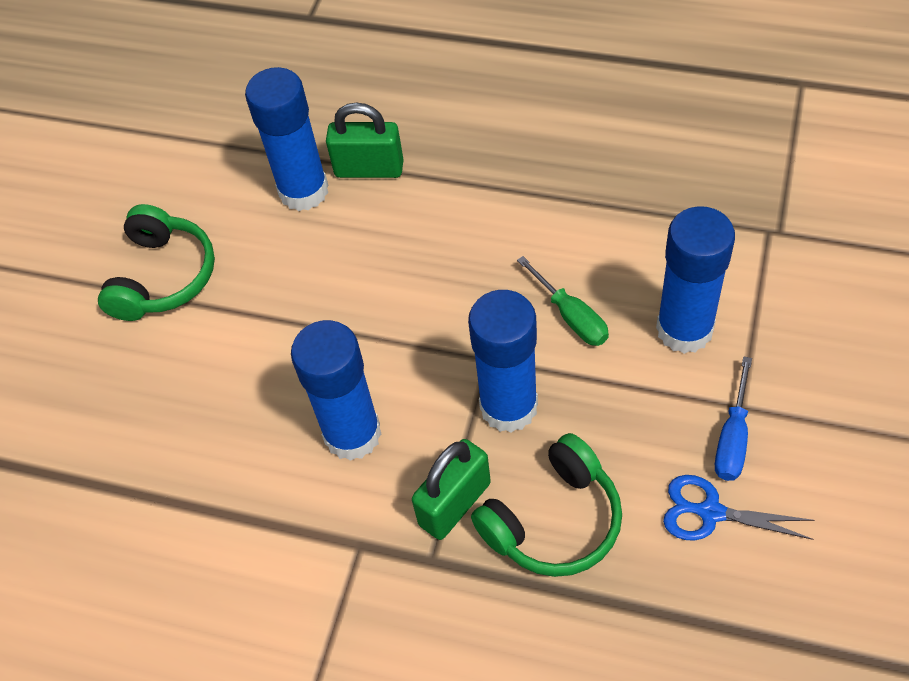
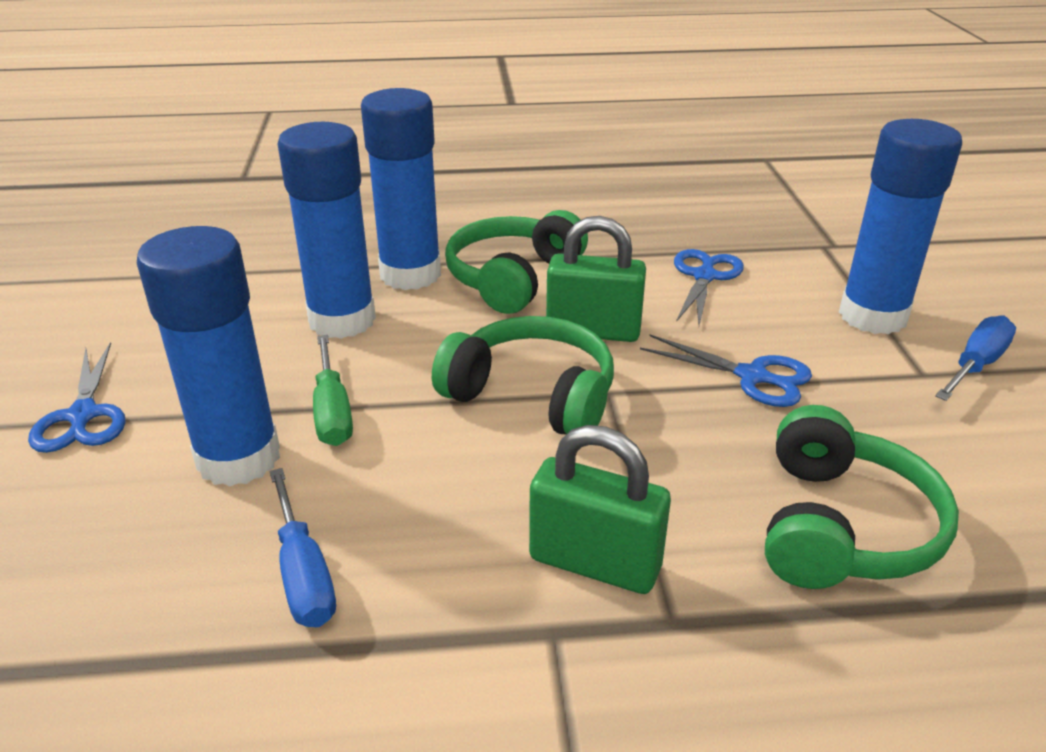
blue scissors: [663,475,814,540] = 1 -> [28,342,126,453] [640,334,812,407] [674,249,744,325] = 3
blue screwdriver: [715,357,752,481] = 1 -> [269,468,336,627] [935,316,1016,401] = 2
green headphones: [98,204,215,321] [471,433,622,577] = 2 -> [432,316,614,434] [445,210,588,314] [765,405,959,589] = 3

